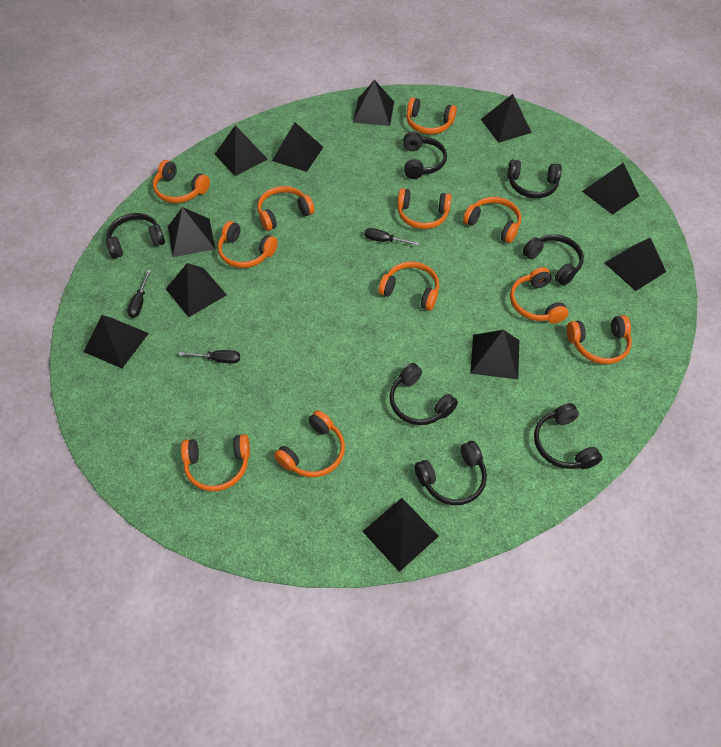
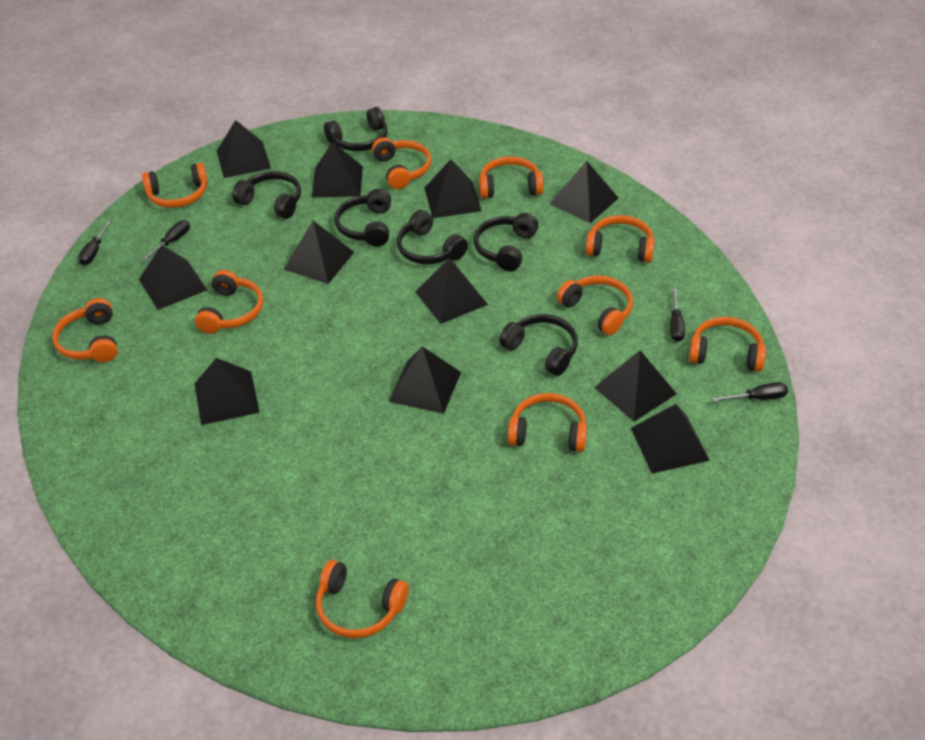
black headphones: [106,213,165,259] [389,363,458,425] [403,132,447,179] [414,441,487,505] [507,159,562,198] [523,234,584,286] [534,403,602,469] = 7 -> [232,171,301,219] [324,107,388,151] [335,189,391,247] [397,210,468,264] [474,213,538,271] [499,314,578,376] = 6
black screwdriver: [127,270,151,318] [179,350,240,363] [365,228,419,245] = 3 -> [78,220,112,265] [141,220,190,262] [670,289,685,342] [712,382,788,402] = 4
orange headphones: [153,160,210,203] [181,434,250,491] [218,221,278,268] [257,186,315,231] [274,410,345,477] [378,262,439,311] [397,188,452,229] [406,97,457,134] [463,197,521,243] [510,267,569,324] [567,315,632,364] = 11 -> [52,298,118,362] [142,163,208,208] [195,270,263,334] [316,560,409,638] [372,137,431,189] [479,156,543,199] [508,393,587,452] [557,275,633,335] [586,215,655,263] [689,317,766,372] = 10

